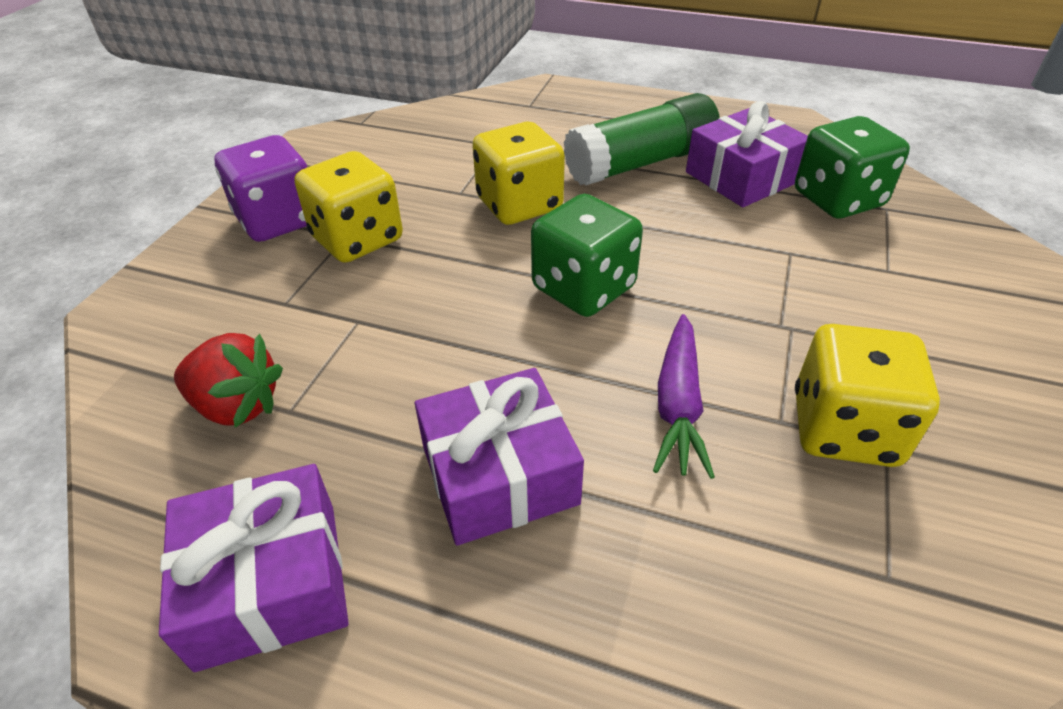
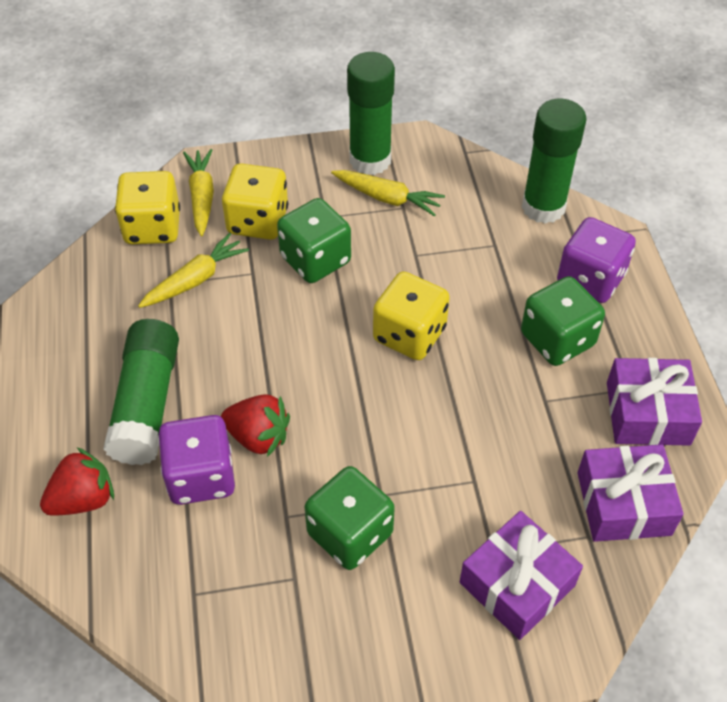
green dice: [531,194,643,317] [795,116,910,218] = 2 -> [277,198,351,283] [305,466,395,570] [521,276,605,366] = 3
green glue stick: [564,93,720,185] = 1 -> [103,319,179,465] [347,52,395,175] [522,99,587,224] = 3
purple carrot: [653,314,715,479] = 1 -> none = 0
purple dice: [214,135,307,242] = 1 -> [158,415,235,505] [557,217,636,303] = 2
red strawberry: [174,333,283,428] = 1 -> [40,448,114,516] [221,394,290,457] = 2
yellow carrot: none = 0 -> [138,233,249,308] [183,149,214,236] [331,170,445,216] = 3

